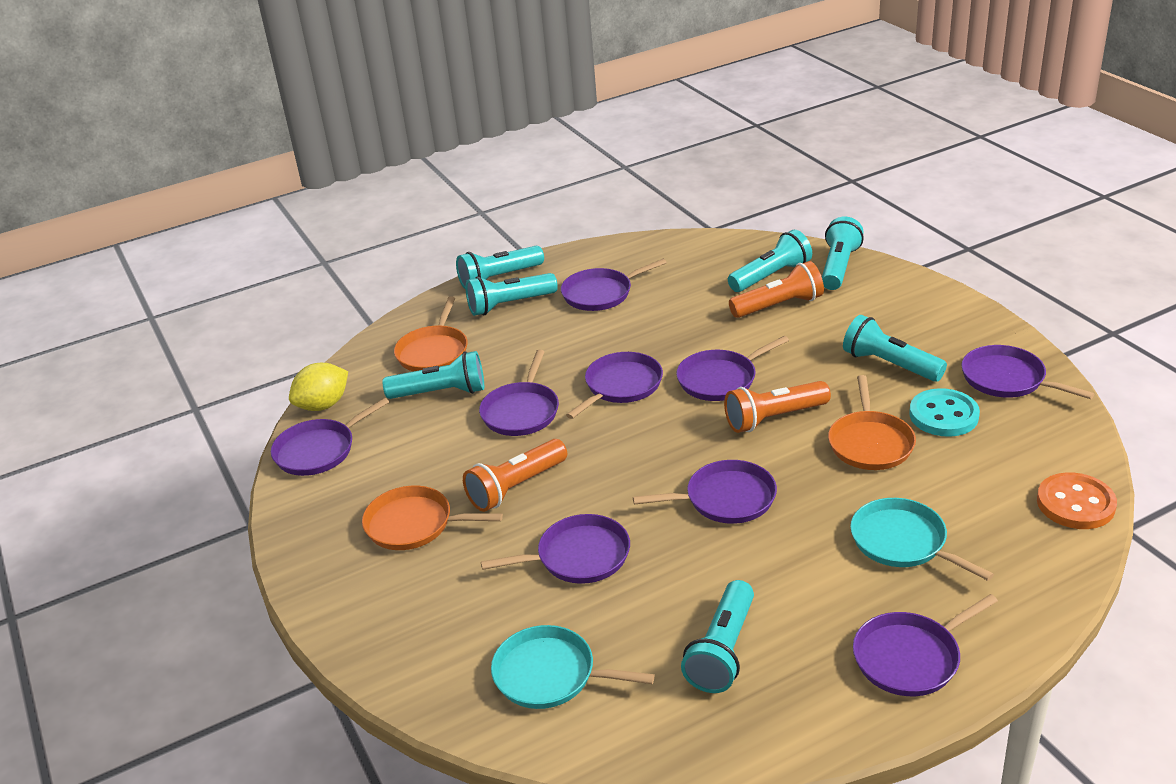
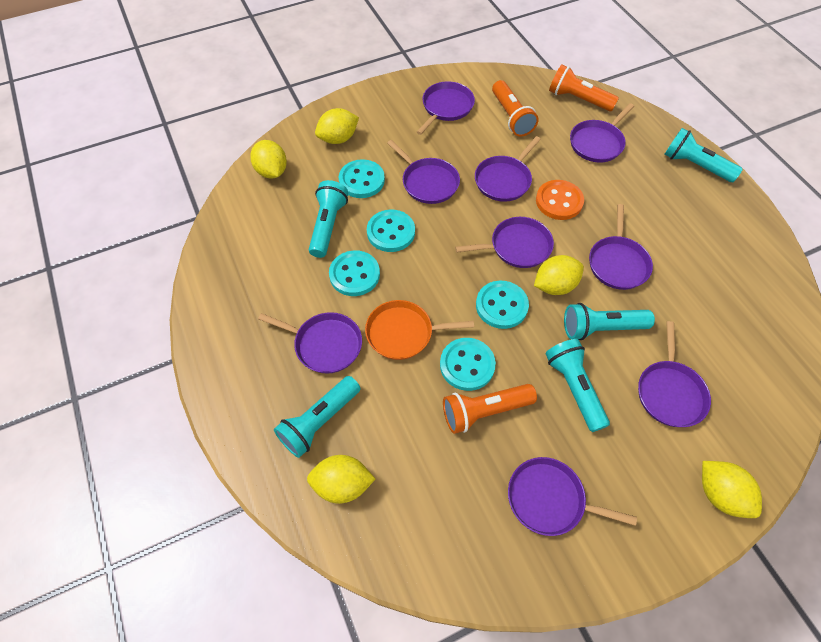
orange pan: [362,486,503,550] [394,297,468,372] [828,375,916,470] = 3 -> [365,300,474,360] = 1
turquoise button: [909,388,980,437] = 1 -> [329,250,380,296] [339,159,385,198] [367,209,415,252] [440,338,496,391] [476,281,529,329] = 5
turquoise flashlight: [383,351,484,399] [456,246,544,290] [466,273,558,316] [681,580,754,693] [728,230,812,292] [822,217,864,290] [843,315,947,382] = 7 -> [274,376,361,458] [309,180,348,258] [545,339,610,432] [564,303,655,340] [664,128,743,182] = 5
turquoise pan: [491,625,655,709] [850,498,994,581] = 2 -> none = 0
yellow lemon: [289,363,348,411] = 1 -> [250,140,287,179] [307,455,375,504] [315,108,359,144] [534,255,584,295] [702,461,762,518] = 5

